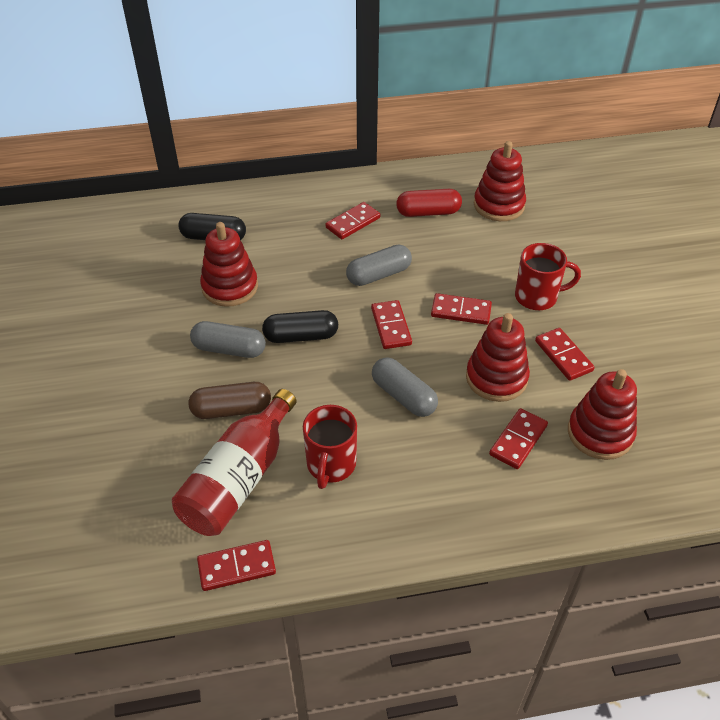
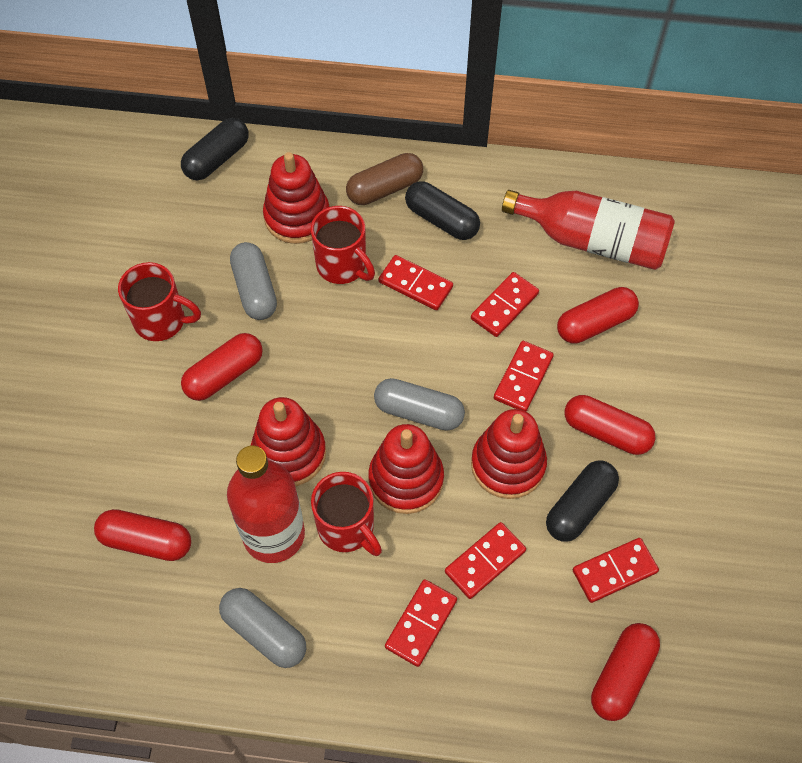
black capsule: [178,213,246,240] [262,310,338,343] = 2 -> [181,118,249,180] [405,182,480,240] [546,461,619,542] = 3
red bottle: [172,389,297,536] = 1 -> [227,446,305,563] [502,190,675,270] = 2
red capsule: [396,189,462,217] = 1 -> [94,509,191,561] [181,333,263,401] [557,287,639,344] [564,395,655,455] [591,623,660,721] = 5
red mug: [303,405,357,489] [515,243,581,310] = 2 -> [118,262,201,341] [311,206,375,284] [311,472,382,556] = 3

